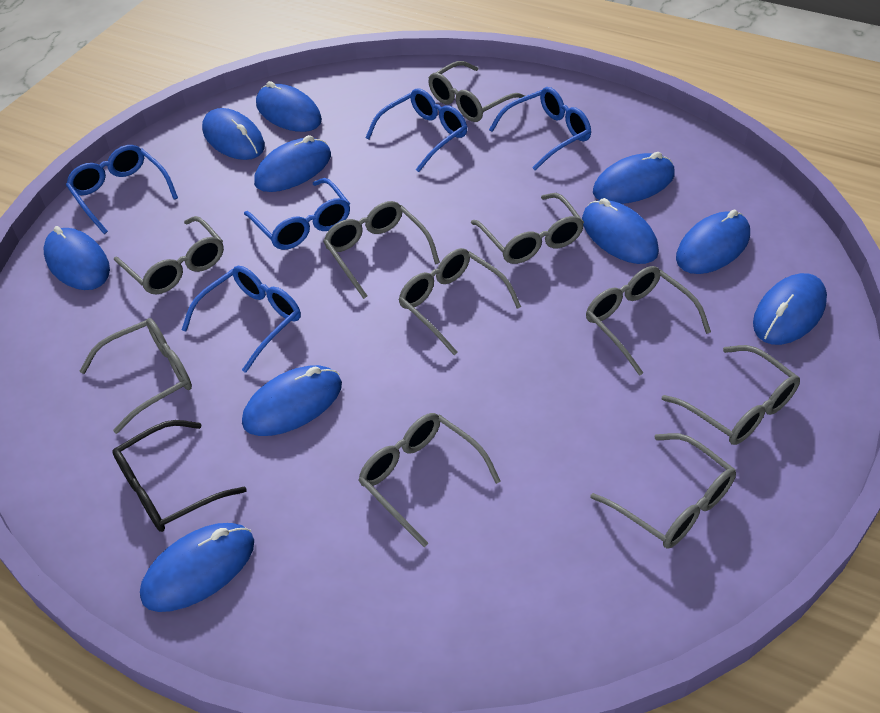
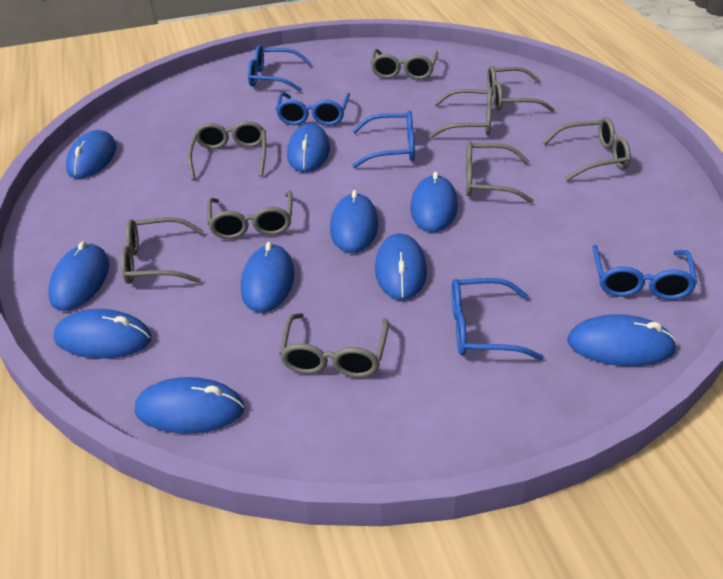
black glasses: [112,420,247,532] = 1 -> none = 0
grey glasses: [80,318,192,434] [114,216,224,294] [323,201,440,299] [358,413,501,547] [399,248,521,355] [428,61,525,122] [471,193,584,264] [586,266,711,376] [591,433,736,549] [662,345,800,445] = 10 -> [121,217,204,284] [188,121,266,180] [207,191,293,239] [279,313,389,378] [371,49,438,80] [430,87,492,138] [466,141,534,203] [487,66,555,112] [543,117,631,181] = 9

